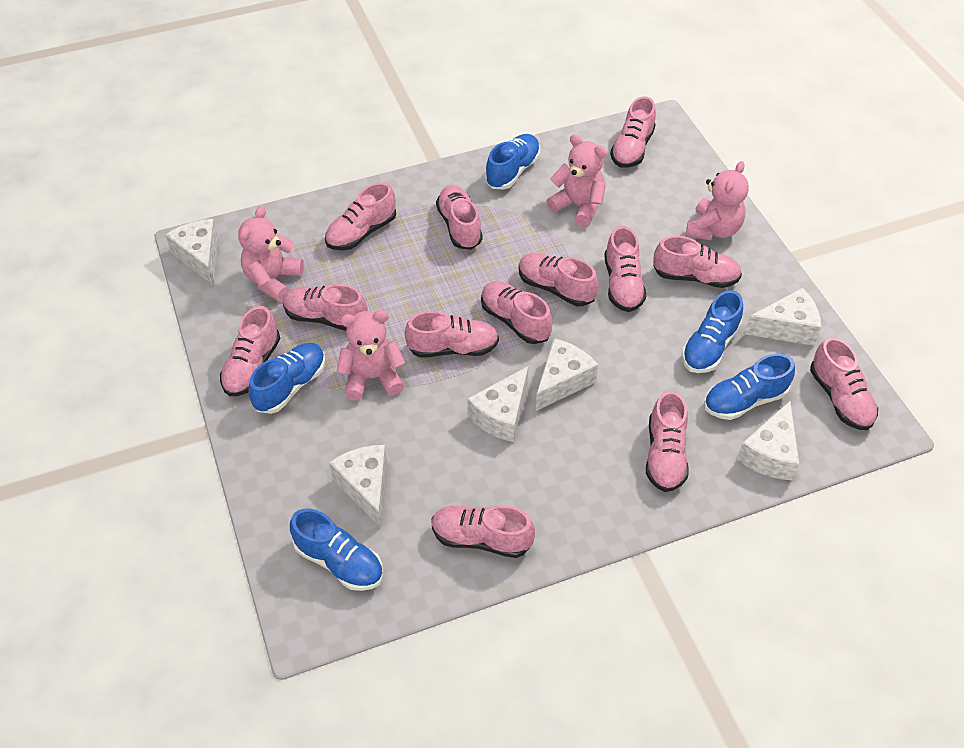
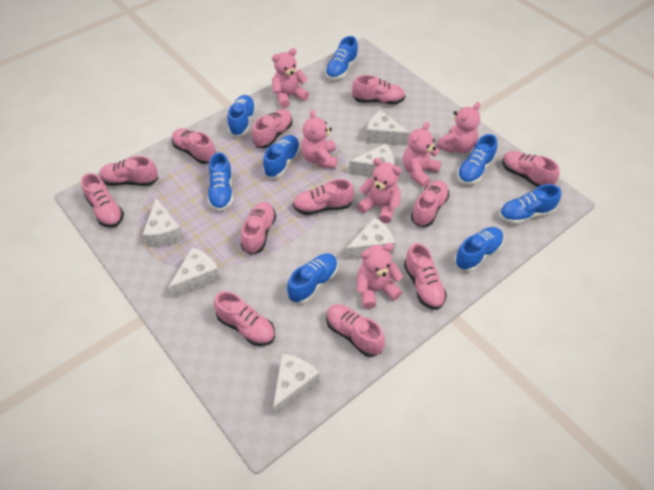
blue shoe: [248,343,325,414] [290,509,383,591] [485,134,540,190] [682,290,743,373] [704,354,795,420] = 5 -> [207,152,233,211] [227,95,256,137] [263,135,300,178] [287,253,338,304] [325,36,358,80] [454,227,504,272] [457,134,497,185] [499,184,561,224] = 8
pink shoe: [220,306,280,396] [283,284,368,331] [325,182,396,250] [405,311,499,358] [431,505,535,558] [436,185,483,250] [481,281,553,344] [519,253,599,306] [604,226,646,312] [610,96,656,168] [646,391,689,492] [653,236,742,288] [810,337,878,430] = 13 -> [81,173,124,228] [99,156,158,186] [172,128,216,164] [214,291,275,346] [241,202,276,254] [252,109,293,148] [293,179,354,215] [326,304,385,357] [352,75,405,104] [404,243,447,310] [411,180,449,227] [502,151,559,187] = 12
pink teddy bear: [238,206,304,302] [337,310,405,401] [546,134,607,227] [685,161,749,240] = 4 -> [272,48,309,108] [301,110,337,169] [357,158,402,223] [357,243,403,309] [403,122,441,187] [437,102,480,153] = 6

